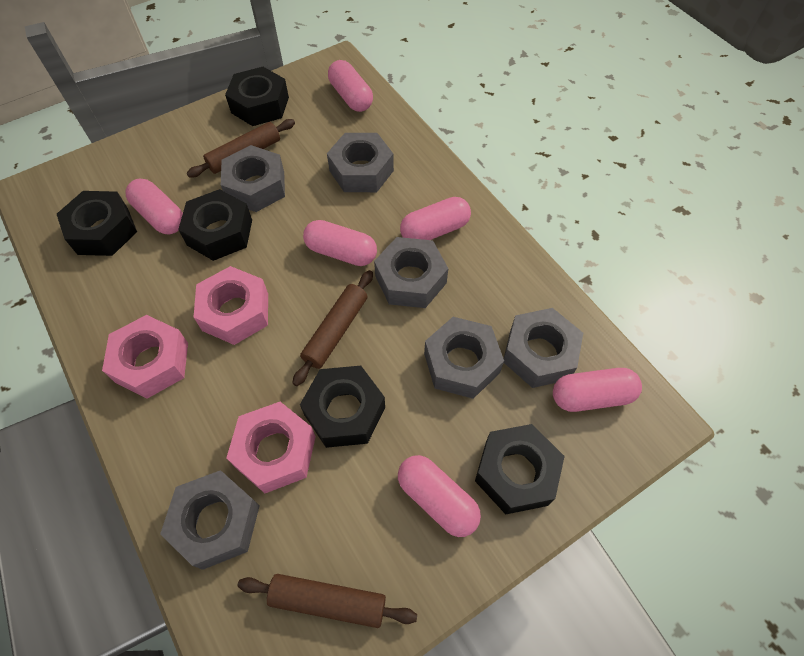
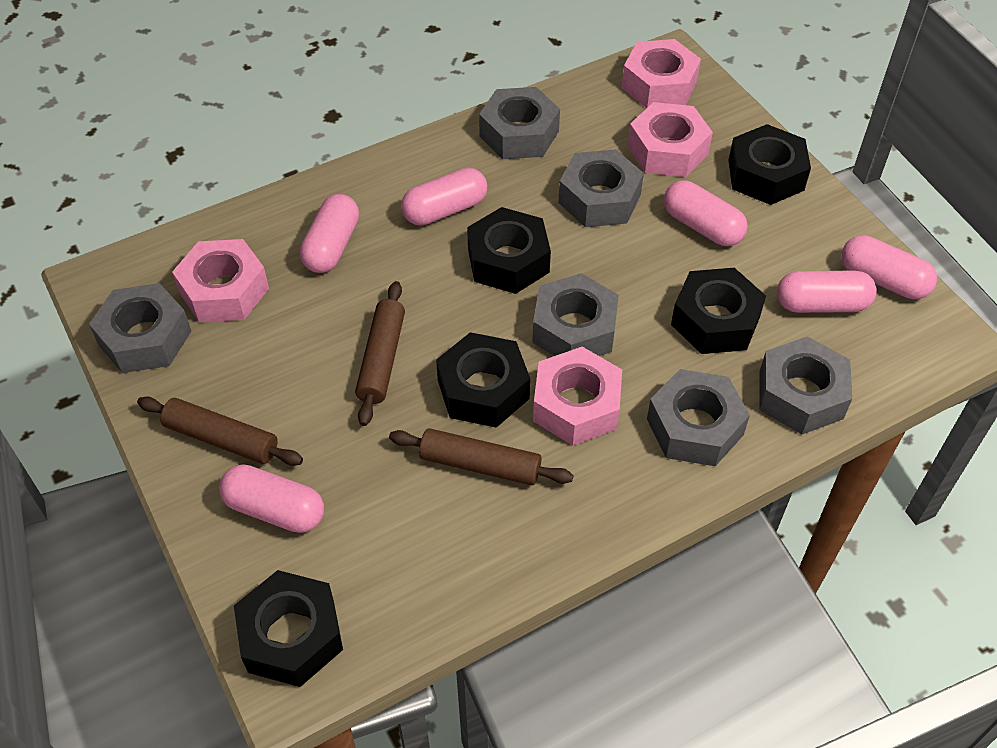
pink nut: [102,315,188,399] [194,266,268,345] [226,402,316,493] = 3 -> [172,239,269,322] [533,347,622,446] [622,39,701,108] [628,102,713,177] = 4

